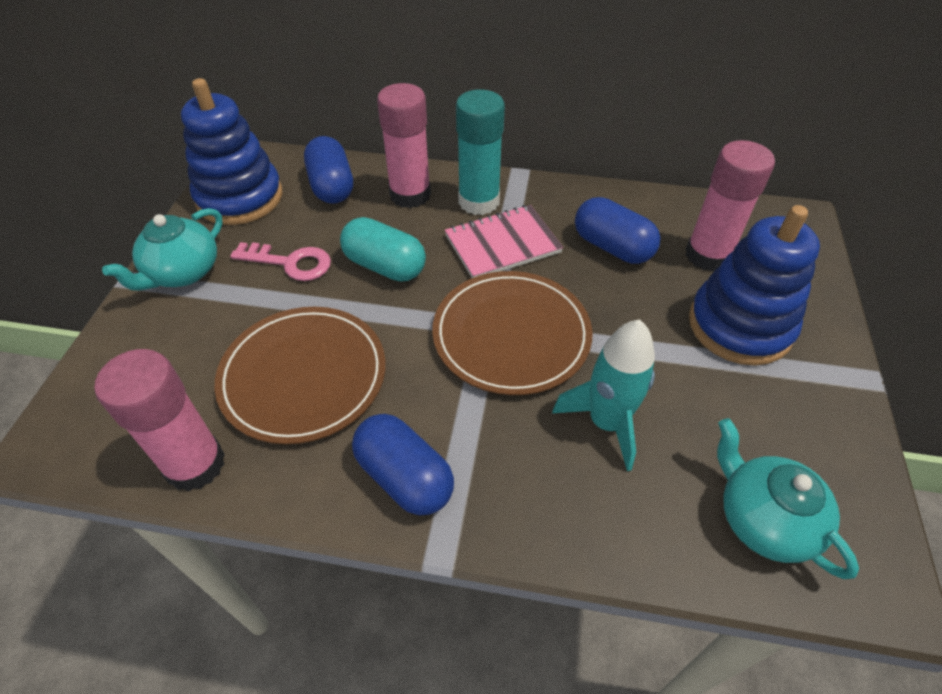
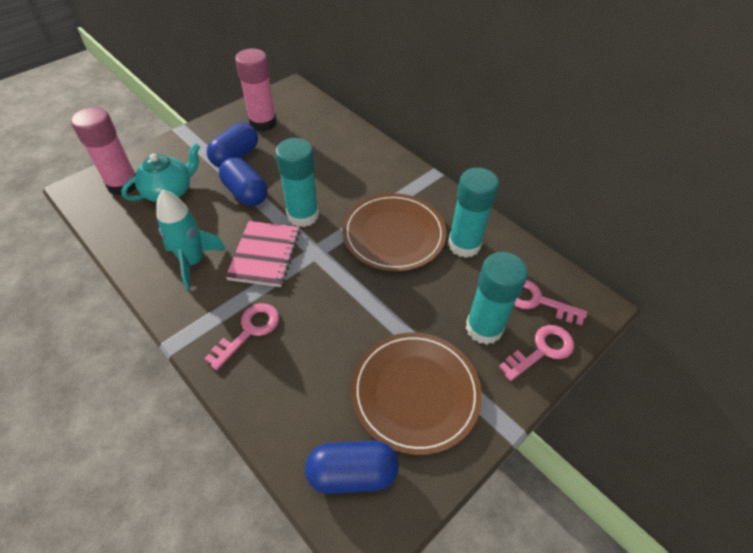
blue stacking toy: [181,78,283,225] [689,205,820,366] = 2 -> none = 0
pink glue stick: [95,349,225,492] [377,83,431,208] [686,140,775,272] = 3 -> [71,107,136,195] [235,49,277,131] = 2
pink key: [230,242,331,281] = 1 -> [204,303,279,370] [499,325,574,381] [514,280,587,326] = 3
turquoise capsule: [340,217,426,282] = 1 -> none = 0
turquoise glue stick: [456,89,505,215] = 1 -> [275,138,319,227] [448,168,499,258] [466,252,528,345] = 3
turquoise teapot: [102,208,223,291] [717,418,859,579] = 2 -> [121,143,200,202] = 1

